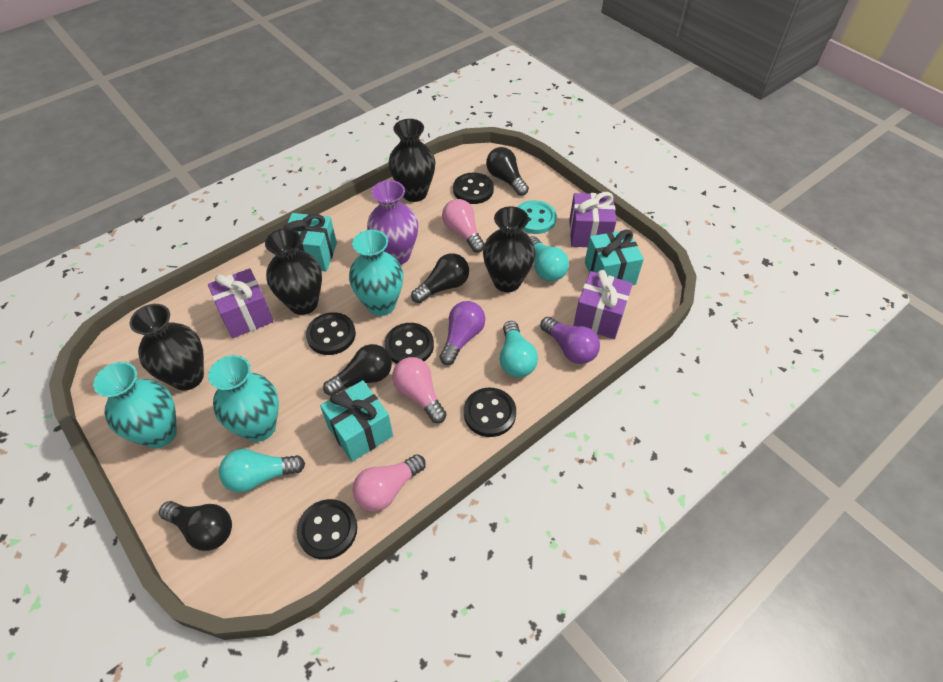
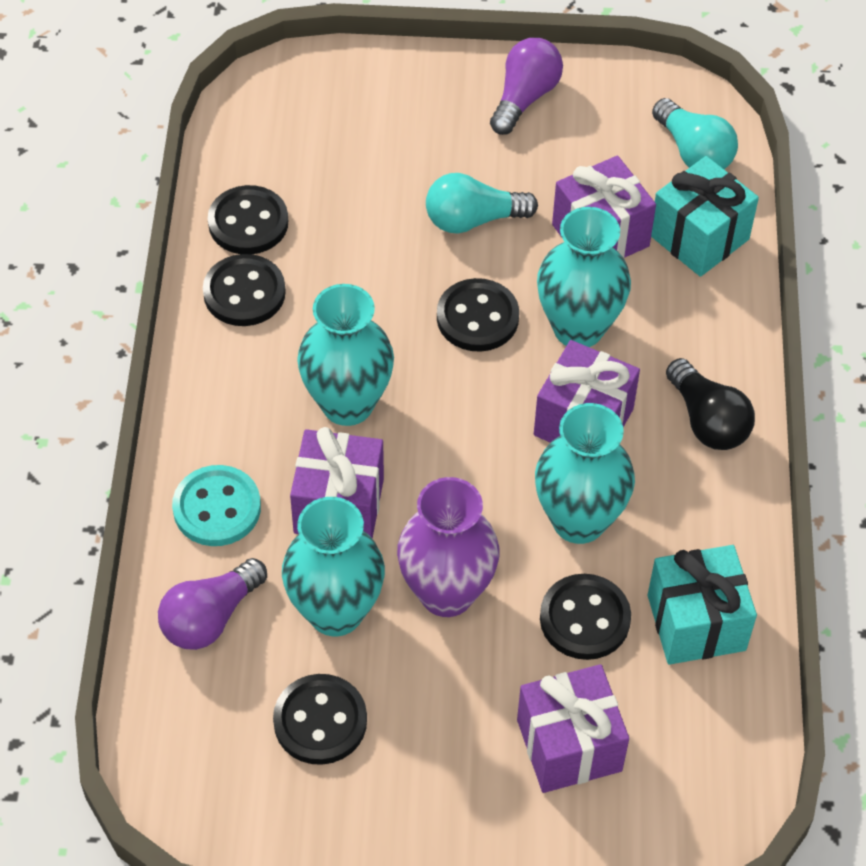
black light bulb: [159,501,232,551] [323,344,392,396] [411,253,469,303] [486,147,529,196] = 4 -> [666,358,755,450] = 1
black vase: [129,304,204,391] [265,229,322,315] [388,119,436,202] [483,206,536,292] = 4 -> none = 0
pink light bulb: [352,454,426,512] [392,357,447,423] [442,199,485,253] = 3 -> none = 0
purple gift: [208,268,274,338] [569,192,616,247] [573,270,633,339] = 3 -> [290,427,384,539] [517,664,629,793] [534,340,640,443] [552,156,656,258] = 4
turquoise gift: [283,213,337,271] [320,380,393,462] [585,229,644,285] = 3 -> [648,545,757,665] [651,156,759,277] = 2
turquoise light bulb: [219,449,305,493] [500,321,538,377] [530,236,569,281] = 3 -> [426,173,538,233] [652,98,738,169] = 2
turquoise vase: [93,362,177,448] [208,355,279,442] [349,230,403,316] = 3 -> [282,497,385,636] [297,284,394,426] [535,403,635,544] [537,207,631,347] = 4

